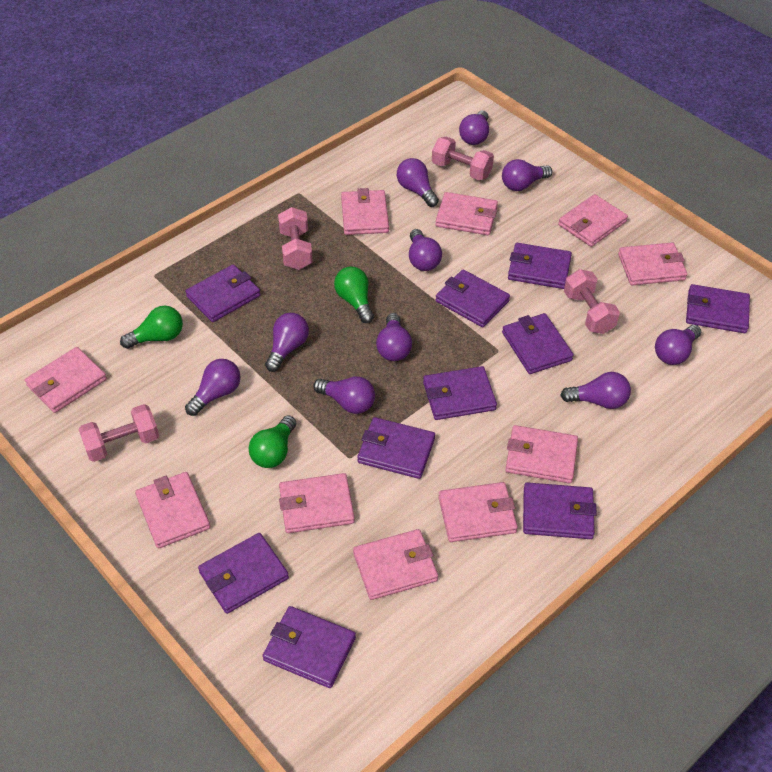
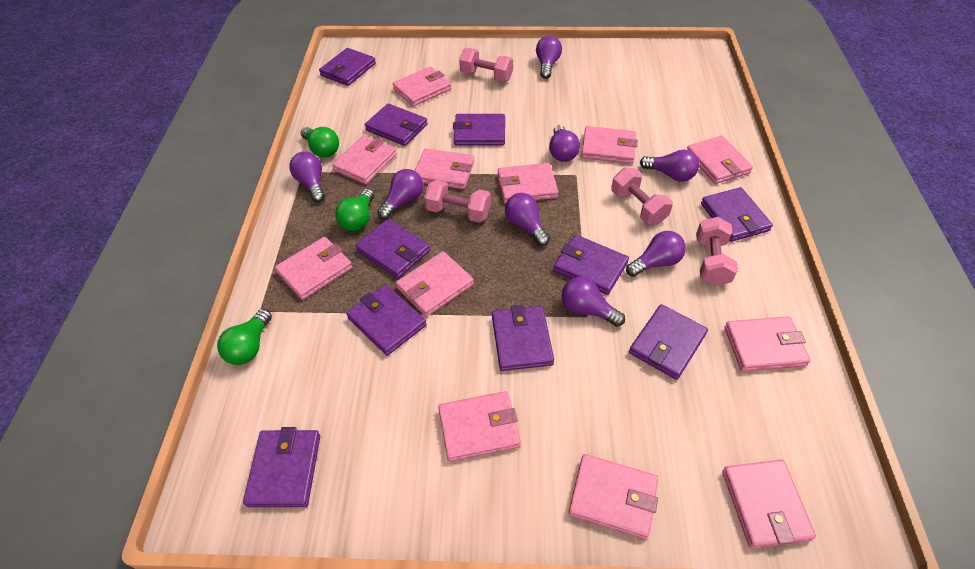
pink wallet: [25,347,107,413] [135,472,210,549] [279,473,355,533] [341,188,389,235] [353,529,438,600] [435,192,498,235] [438,482,518,542] [505,425,578,483] [558,194,628,247] [618,243,687,285] = 10 -> [275,237,353,300] [332,135,397,184] [393,67,451,106] [396,251,474,317] [415,148,475,189] [438,391,521,462] [498,163,559,204] [568,454,659,539] [581,126,638,164] [687,136,753,184] [722,459,816,549] [725,316,811,372] = 12
purple light bulb: [185,359,240,416] [265,313,309,372] [313,376,375,414] [376,313,412,361] [397,158,439,207] [409,229,442,271] [459,111,489,145] [502,159,552,191] [560,372,631,409] [655,325,701,365] = 10 -> [289,152,325,202] [378,169,423,219] [505,193,550,246] [536,35,562,79] [549,125,580,162] [561,277,625,327] [626,231,686,277] [640,149,699,182] = 8

